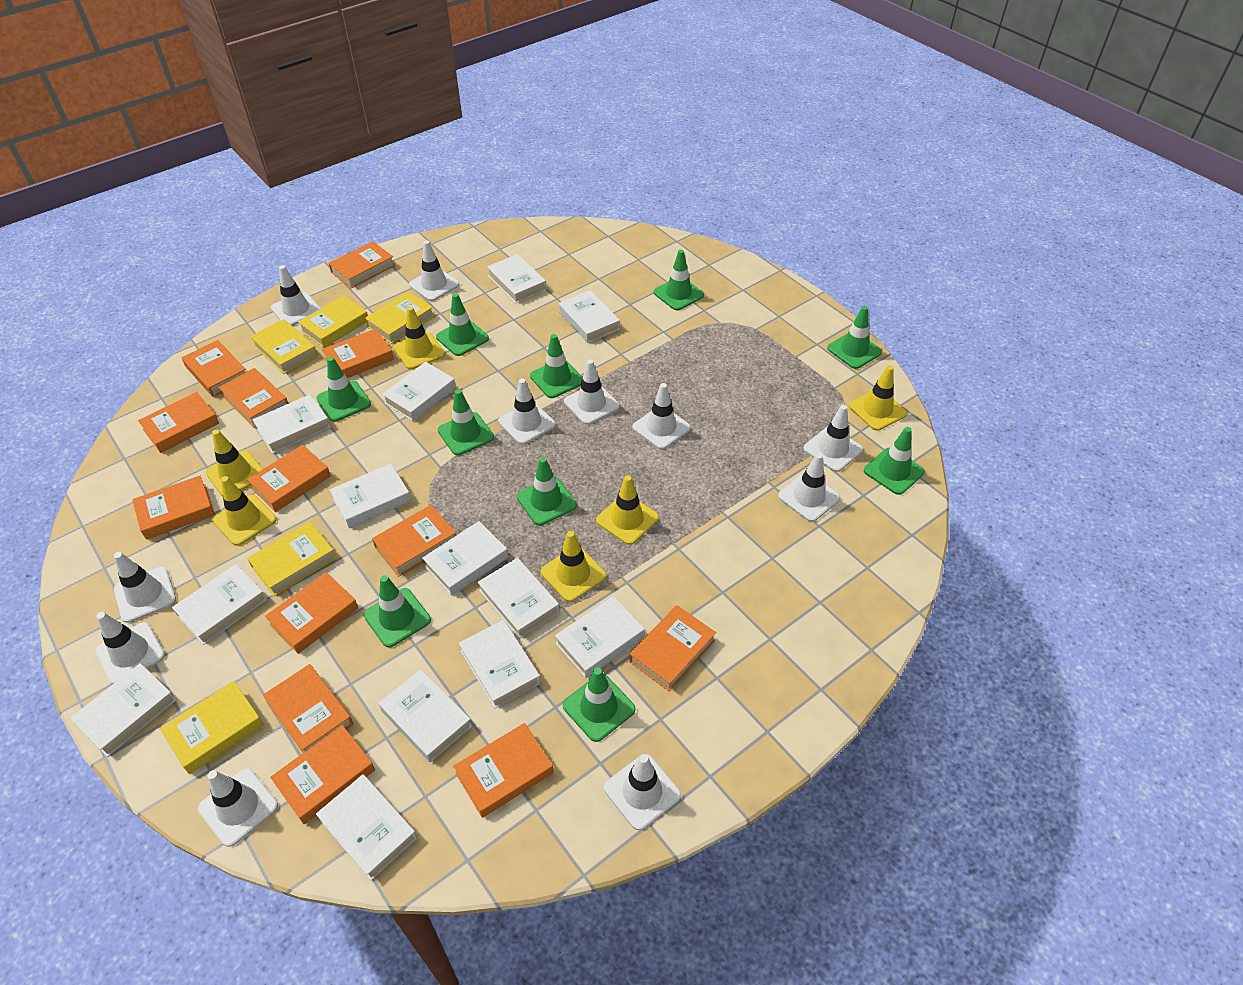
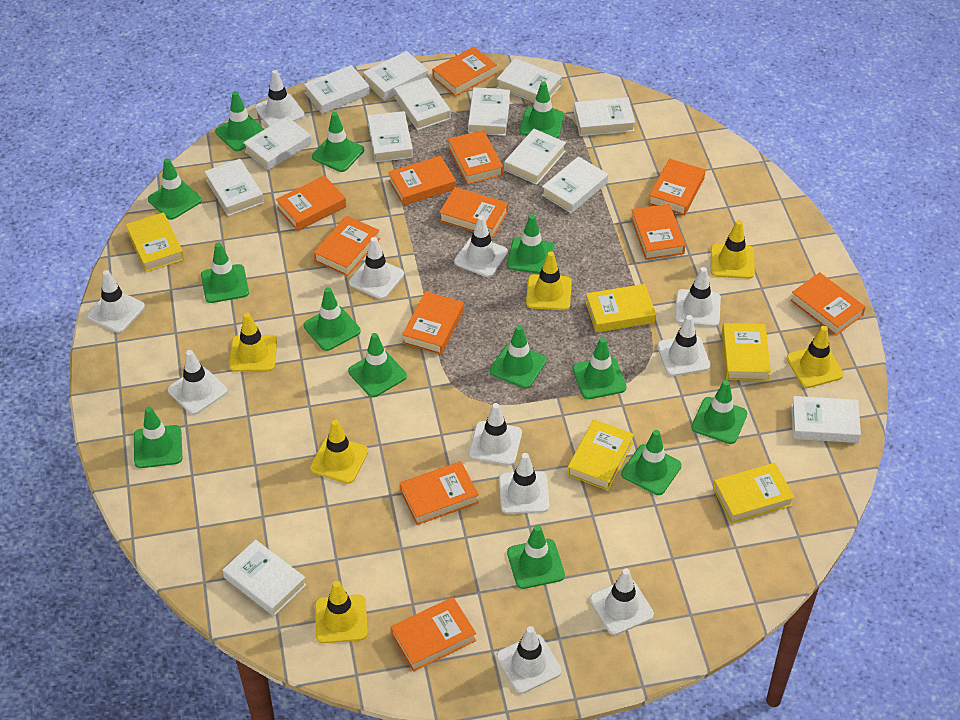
green traffic cone: [316,357,371,422] [363,575,431,648] [436,293,489,356] [438,389,494,455] [517,457,577,525] [530,334,583,398] [563,667,636,742] [653,250,704,310] [827,306,882,369] [864,427,925,495] = 10 -> [134,407,182,468] [148,158,202,220] [201,243,249,303] [215,91,264,151] [304,287,361,351] [312,112,364,172] [348,333,407,397] [490,325,547,389] [507,215,555,274] [507,525,565,589] [520,82,564,138] [573,337,626,399] [621,430,682,495] [691,380,747,444] = 14
orange book: [132,476,215,540] [138,392,219,453] [182,340,246,397] [218,368,289,428] [247,445,331,512] [263,664,353,753] [265,572,358,654] [270,725,375,824] [322,328,394,378] [328,241,395,289] [372,505,456,577] [453,723,554,818] [630,605,716,691] = 13 -> [276,175,346,231] [313,216,380,276] [388,156,456,206] [391,597,476,672] [400,461,479,525] [402,291,464,355] [432,47,497,97] [439,187,508,238] [448,130,503,185] [631,204,686,260] [648,159,706,216] [790,272,866,336] = 12

